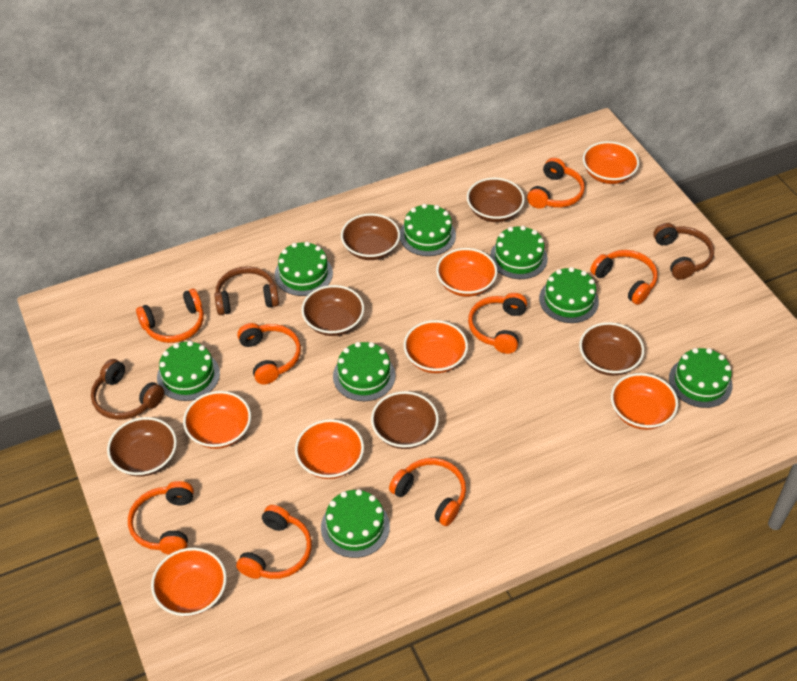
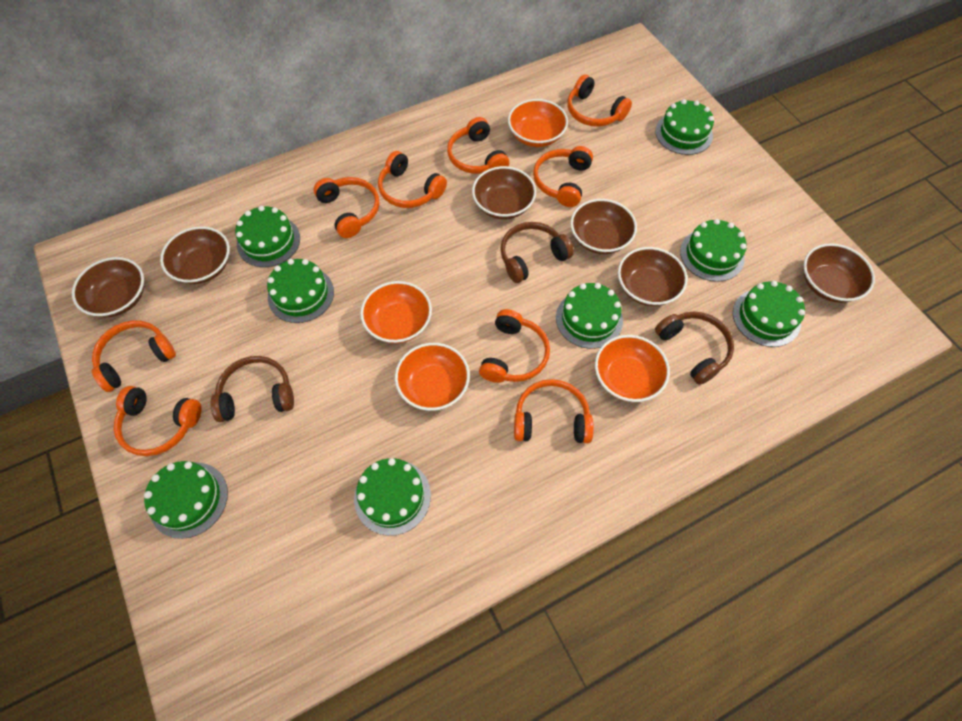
orange bowl: [151,548,227,616] [183,391,251,449] [295,419,364,479] [404,320,468,373] [436,248,497,297] [583,141,639,184] [611,373,678,430] = 7 -> [360,281,432,343] [395,343,470,411] [508,99,568,147] [595,335,670,402] = 4
orange headphones: [128,481,194,555] [136,289,204,343] [236,505,312,579] [237,323,301,385] [389,458,466,526] [468,293,527,354] [527,158,585,209] [590,250,658,305] = 8 -> [92,321,176,392] [114,386,202,456] [314,177,379,238] [378,151,447,208] [447,117,509,174] [479,309,550,383] [514,379,594,443] [533,146,593,207] [568,74,632,127] = 9

